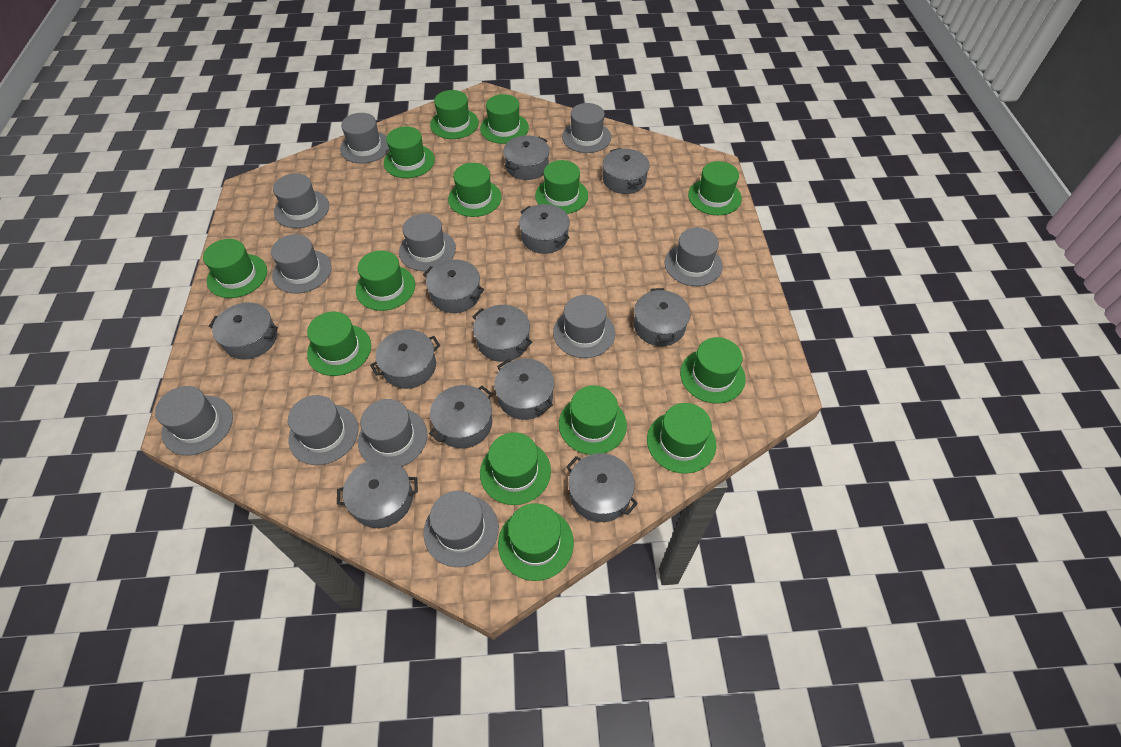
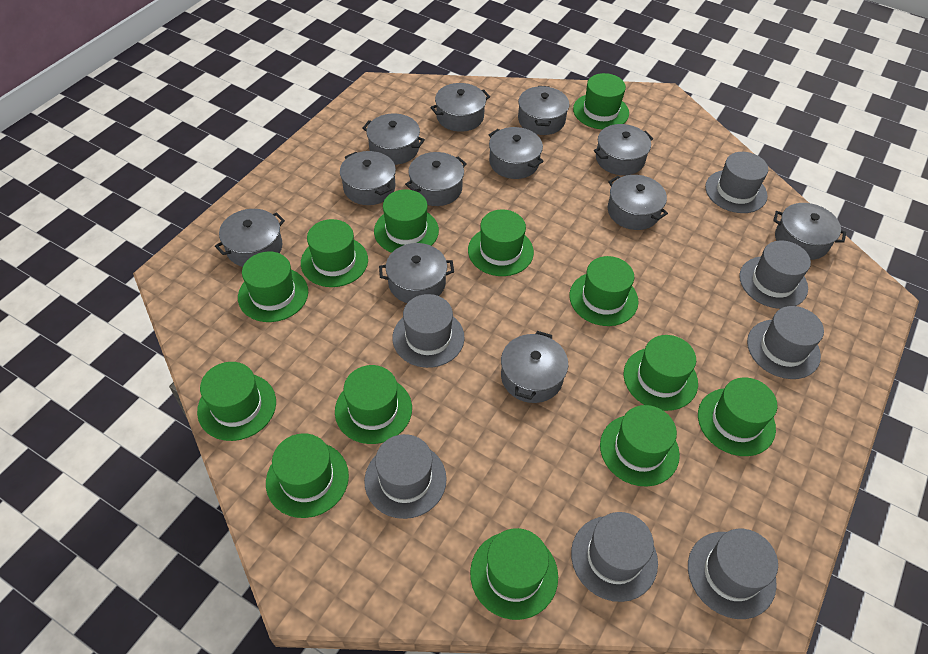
green hat: [203,239,267,298] [307,312,371,376] [356,250,415,311] [384,127,435,178] [430,90,479,139] [448,163,502,217] [480,94,529,144] [480,432,551,505] [498,503,574,581] [535,160,588,214] [559,385,627,455] [647,403,717,474] [680,337,746,404] [688,161,742,215] = 14 -> [197,362,276,441] [238,252,308,322] [266,433,349,518] [301,219,368,287] [335,365,412,444] [374,190,439,253] [468,209,534,276] [470,528,558,620] [569,256,639,326] [573,73,629,129] [600,405,680,487] [624,335,698,411] [698,377,777,456] = 13
grey hat: [155,386,233,455] [271,234,332,293] [273,173,329,228] [288,395,359,465] [340,113,389,164] [358,399,428,467] [399,213,456,271] [423,491,499,567] [553,295,615,358] [562,103,611,153] [665,228,723,286] = 11 -> [364,434,447,519] [392,294,465,368] [571,512,658,602] [688,529,778,619] [705,152,768,213] [739,241,811,309] [747,306,824,379] = 7

